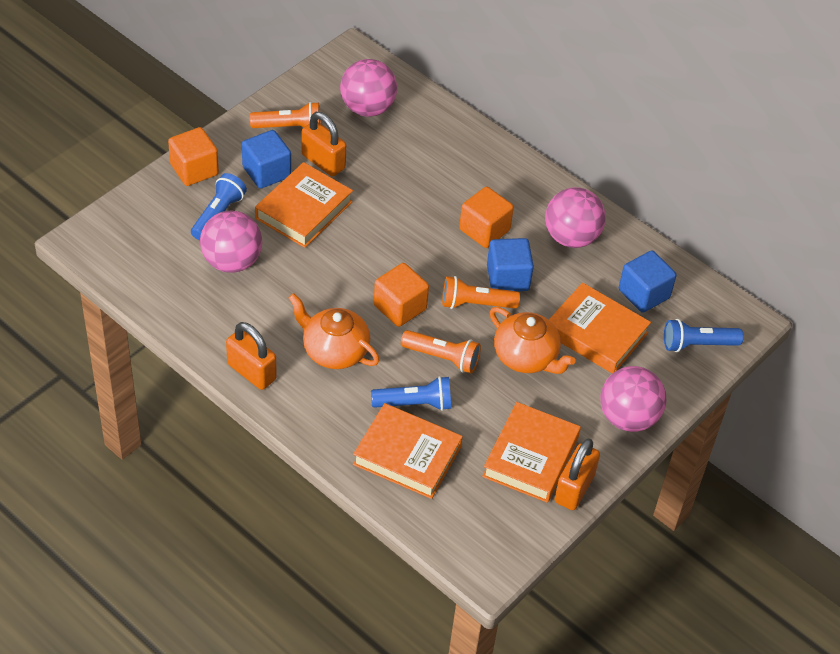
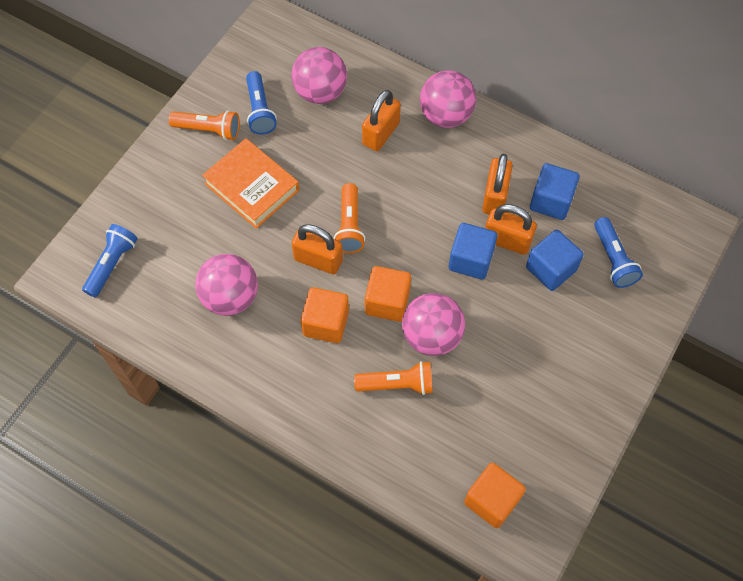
orange book: [255,162,353,248] [353,403,463,499] [482,402,581,503] [549,283,651,374] = 4 -> [202,138,299,229] = 1
orange padlock: [226,322,277,390] [302,112,346,177] [554,438,600,510] = 3 -> [291,224,343,274] [362,90,401,151] [482,154,513,214] [485,204,537,255] = 4
orange teapot: [289,293,380,369] [490,307,576,374] = 2 -> none = 0

